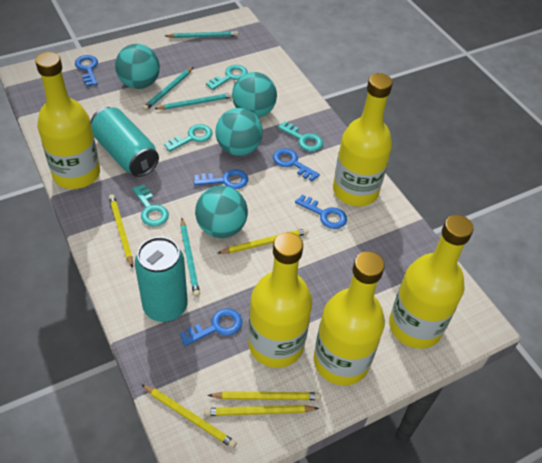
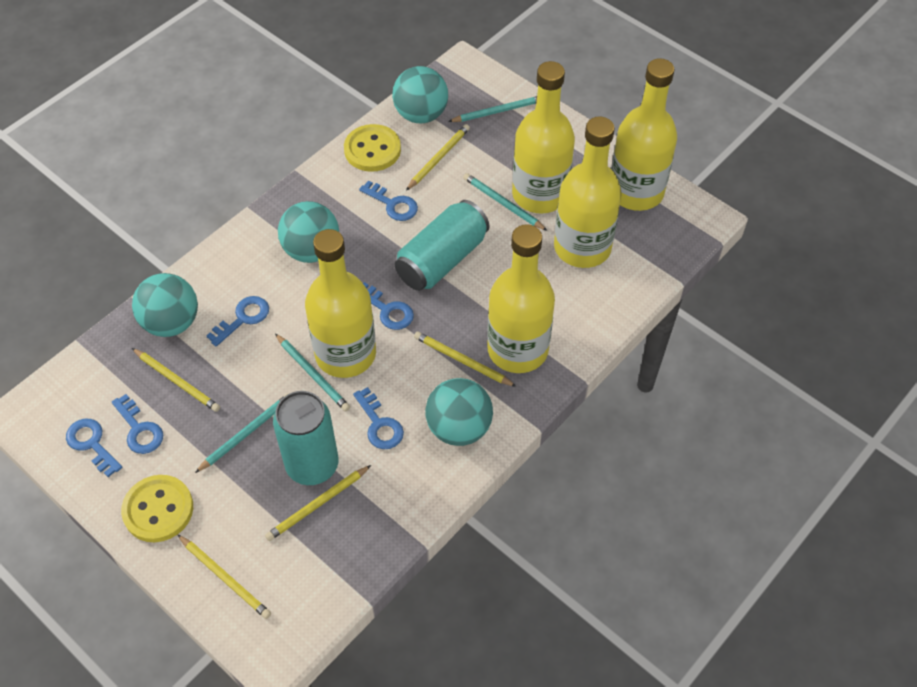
blue key: [75,55,98,86] [180,308,242,346] [194,169,248,189] [273,148,320,181] [295,195,347,229] = 5 -> [66,419,122,477] [112,394,163,454] [207,296,269,346] [353,387,404,449] [359,180,418,221] [363,282,414,330] = 6
turquoise key: [132,184,169,226] [164,124,213,152] [206,65,248,90] [277,121,323,152] = 4 -> none = 0
yellow button: none = 0 -> [121,475,193,542] [344,124,401,172] = 2

